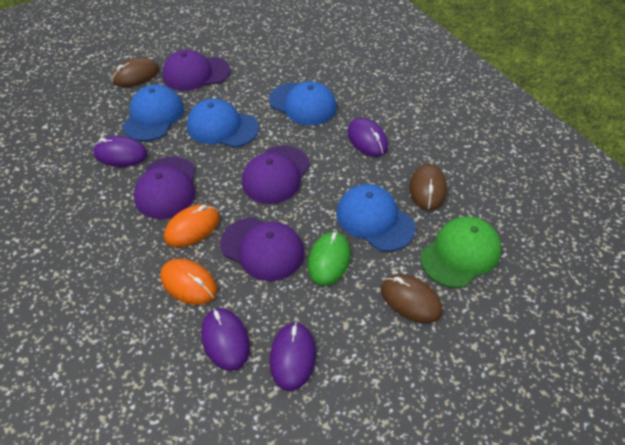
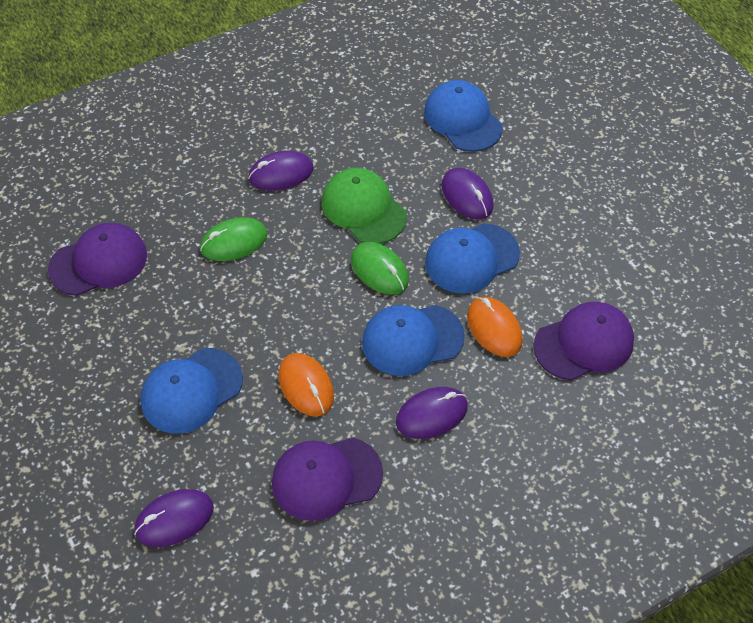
brown mouse: [112,58,159,87] [381,274,443,323] [410,164,447,211] = 3 -> none = 0
green mouse: [308,231,350,286] = 1 -> [200,217,267,261] [351,242,409,295] = 2
purple cap: [134,156,196,219] [162,50,230,91] [220,217,304,281] [242,146,310,204] = 4 -> [48,223,147,296] [272,438,383,521] [533,302,634,380] = 3

